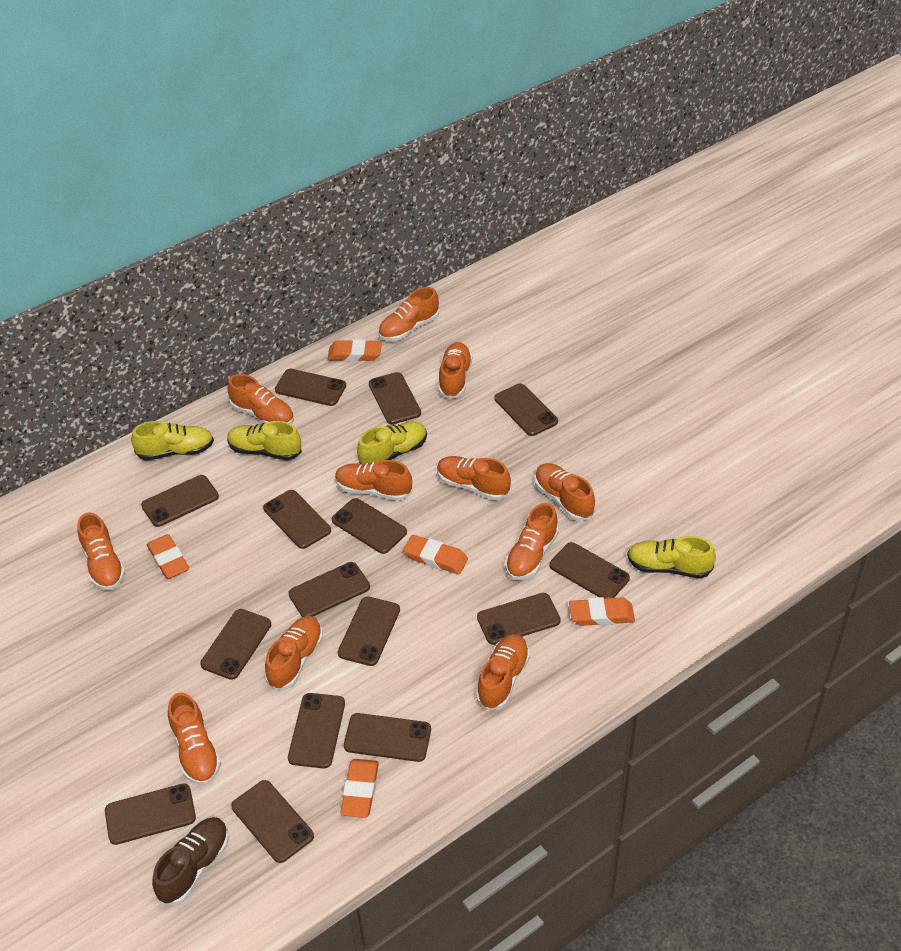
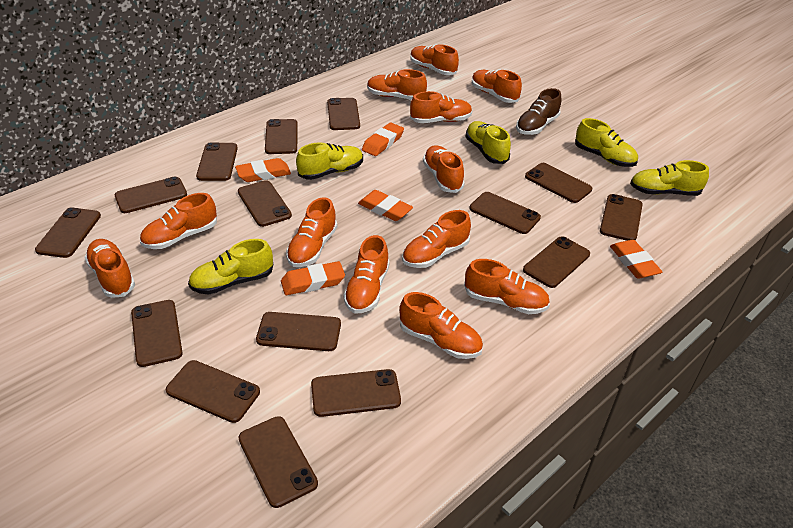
orange shoe: [77,512,125,590] [168,692,221,785] [228,374,294,424] [265,616,323,691] [335,460,412,501] [378,287,439,341] [437,456,511,500] [438,342,472,399] [476,634,530,711] [506,503,559,580] [535,463,595,521] = 11 -> [84,239,135,298] [140,193,217,249] [286,197,337,267] [344,235,390,314] [367,69,427,100] [399,292,483,359] [402,210,471,268] [410,44,459,75] [410,91,472,123] [423,145,465,193] [464,259,550,314] [472,69,522,103] = 12
yellow shoe: [131,421,214,460] [227,421,302,460] [357,421,427,464] [627,536,716,578] = 4 -> [188,239,273,295] [296,142,363,180] [465,121,511,164] [575,118,638,167] [630,160,709,196] = 5

